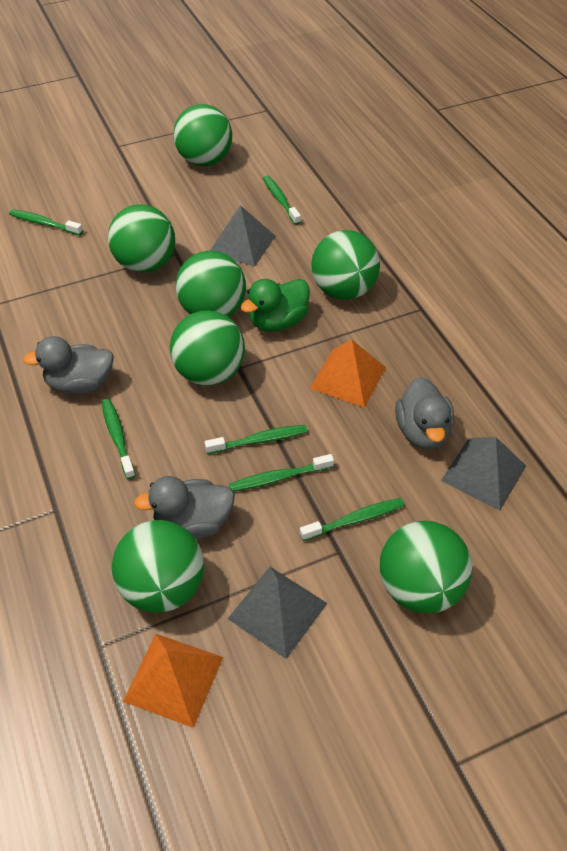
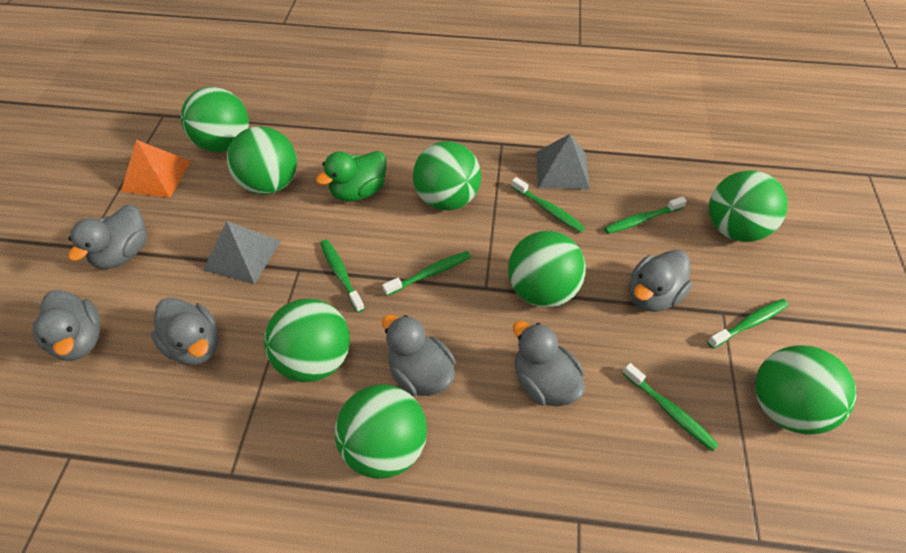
green ball: [108,204,175,272] [112,520,204,613] [170,310,245,386] [173,104,232,166] [176,251,246,317] [311,230,380,300] [380,521,472,613] = 7 -> [181,87,249,152] [227,126,297,195] [264,299,350,382] [335,384,427,479] [413,141,481,211] [508,231,586,307] [709,170,788,242] [755,345,856,435] = 8
grey duck: [23,336,114,395] [134,476,235,539] [395,377,454,450] = 3 -> [32,290,100,361] [68,205,147,269] [151,297,219,366] [382,315,455,396] [513,321,585,407] [629,250,692,312] = 6
grey pyramid: [210,205,276,267] [228,567,328,659] [441,437,526,511] = 3 -> [203,221,280,284] [536,134,590,190] = 2
orange pyramid: [123,634,223,728] [310,340,386,408] = 2 -> [121,140,191,198] = 1

